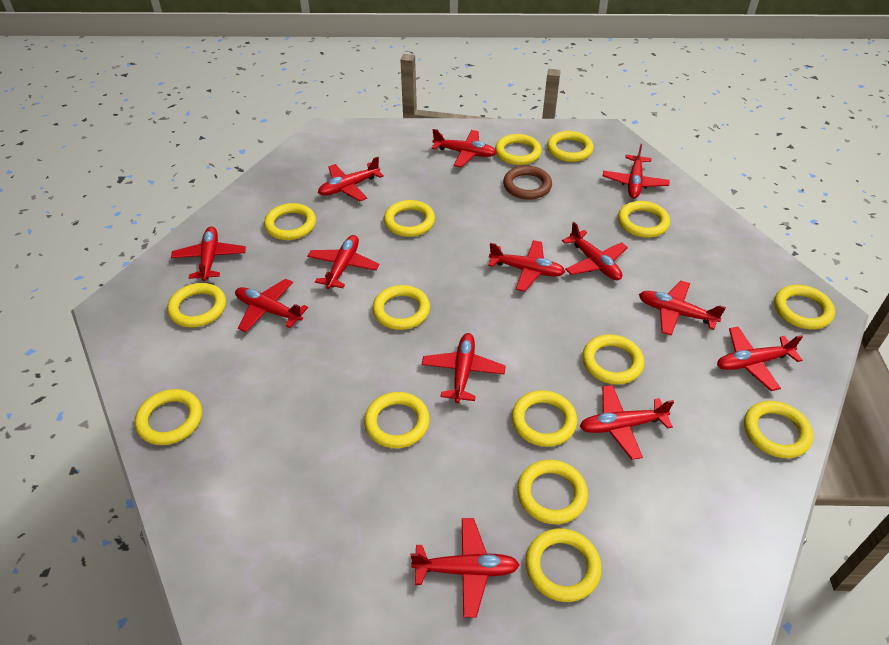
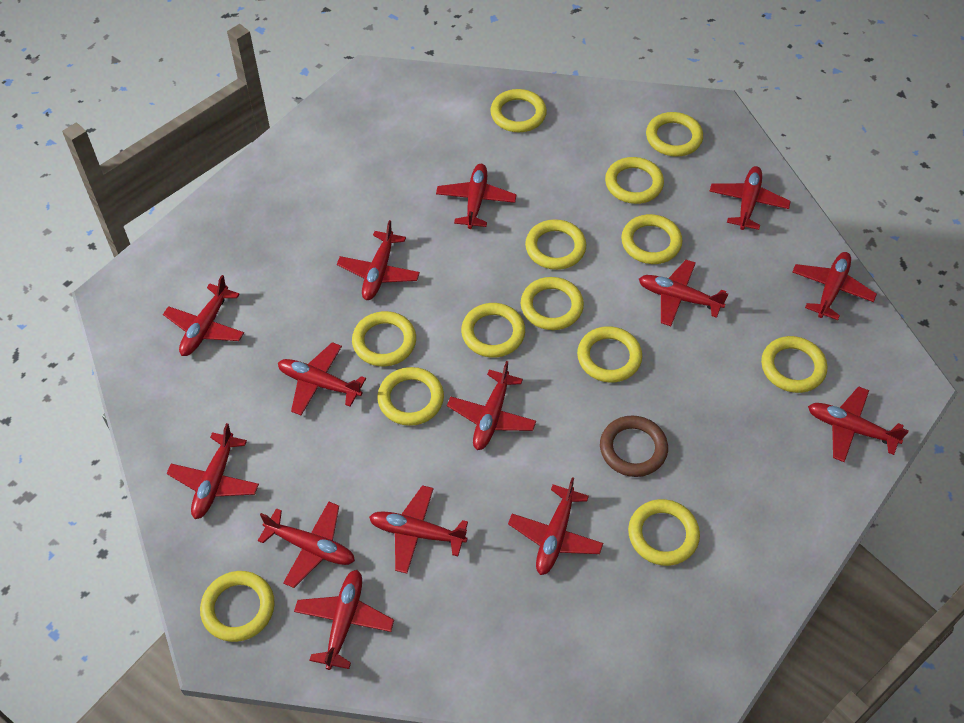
red plane: [171,227,246,281] [235,279,308,332] [307,235,379,289] [318,157,384,201] [410,518,520,617] [422,333,506,403] [432,129,497,167] [488,240,565,292] [562,222,628,280] [580,385,674,460] [603,144,670,199] [639,281,726,336] [717,327,803,391] = 13 -> [163,275,244,356] [166,423,259,519] [258,502,355,588] [278,342,366,415] [294,570,394,670] [337,220,420,300] [369,485,468,574] [436,164,517,229] [447,361,536,450] [508,477,603,575] [639,260,728,326] [709,166,791,230] [792,252,877,320] [808,386,909,462] = 14
yellow ring: [135,389,202,445] [167,283,226,327] [264,203,316,240] [364,392,430,448] [372,285,430,330] [384,200,435,237] [495,134,542,165] [512,390,577,447] [517,460,588,524] [525,528,602,602] [547,131,594,162] [582,334,644,385] [618,201,670,238] [744,401,813,458] [774,285,835,329] = 15 -> [200,571,275,642] [352,311,416,367] [377,367,444,426] [461,303,525,358] [490,89,547,132] [521,277,584,330] [525,219,586,270] [577,326,642,383] [605,157,664,204] [621,214,682,264] [628,499,700,566] [646,112,703,157] [761,336,827,393] = 13

